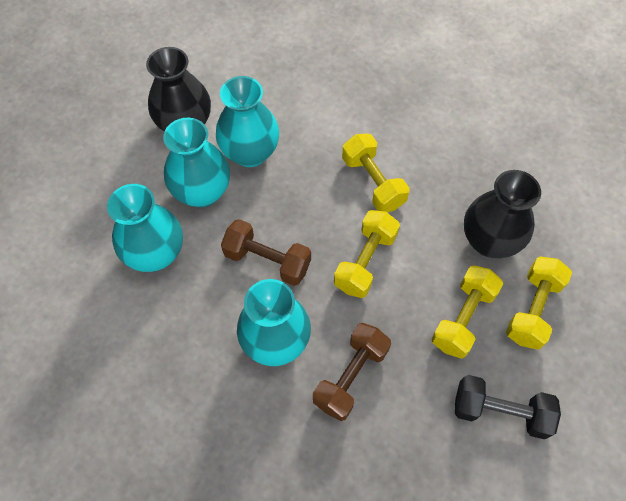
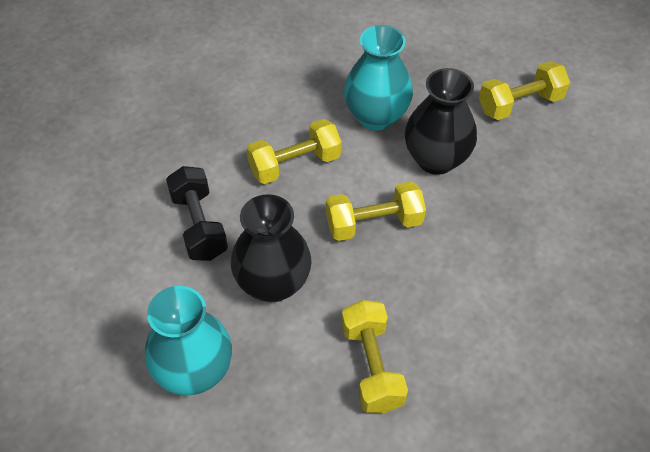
brown dumbbell: [221,219,311,286] [313,323,391,421] = 2 -> none = 0
turquoise vase: [107,184,183,272] [163,118,230,207] [216,76,279,167] [237,279,311,366] = 4 -> [145,286,232,396] [344,25,413,130] = 2

